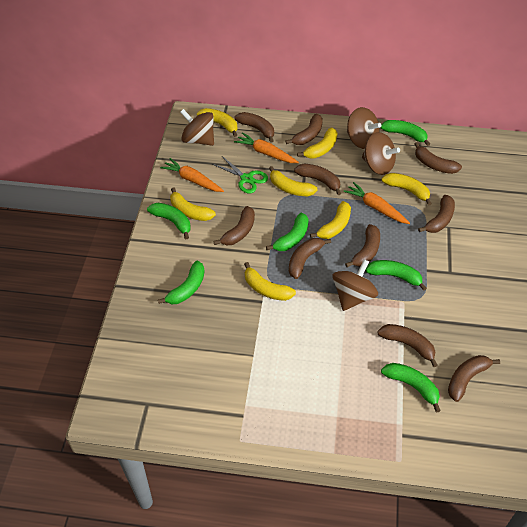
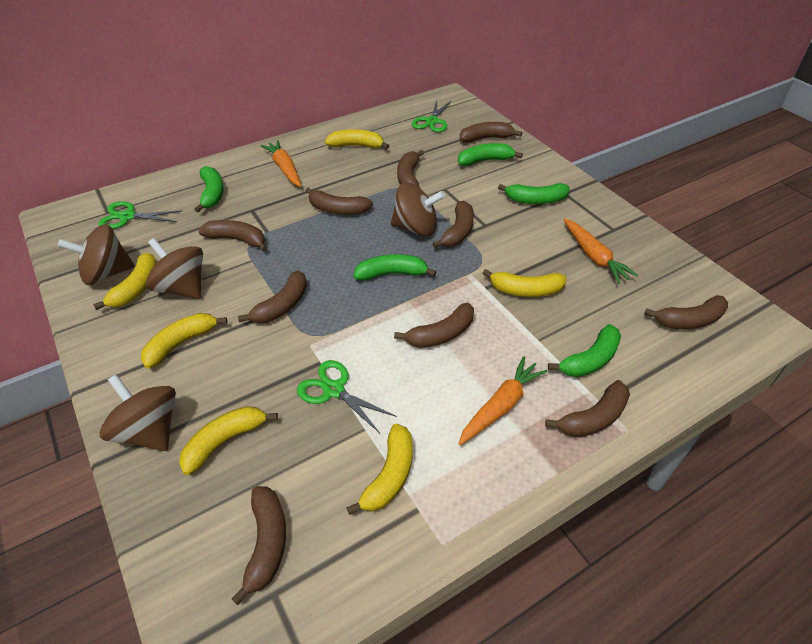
green banana: [147,203,191,239] [158,261,205,304] [266,213,309,251] [366,260,427,291] [381,120,430,146] [381,363,441,413] = 6 -> [194,166,224,212] [354,254,436,281] [458,143,523,166] [498,183,570,204] [548,324,621,377] = 5
green scissors: [212,156,268,193] = 1 -> [98,201,183,229] [297,360,397,433] [412,100,451,132] = 3
yellow banana: [170,187,216,221] [197,108,237,137] [244,262,296,301] [269,166,317,196] [297,127,337,159] [310,201,351,239] [382,173,432,206] = 7 -> [93,253,157,310] [141,313,227,369] [179,406,278,475] [325,129,389,149] [347,424,413,515] [483,269,567,297] = 6

